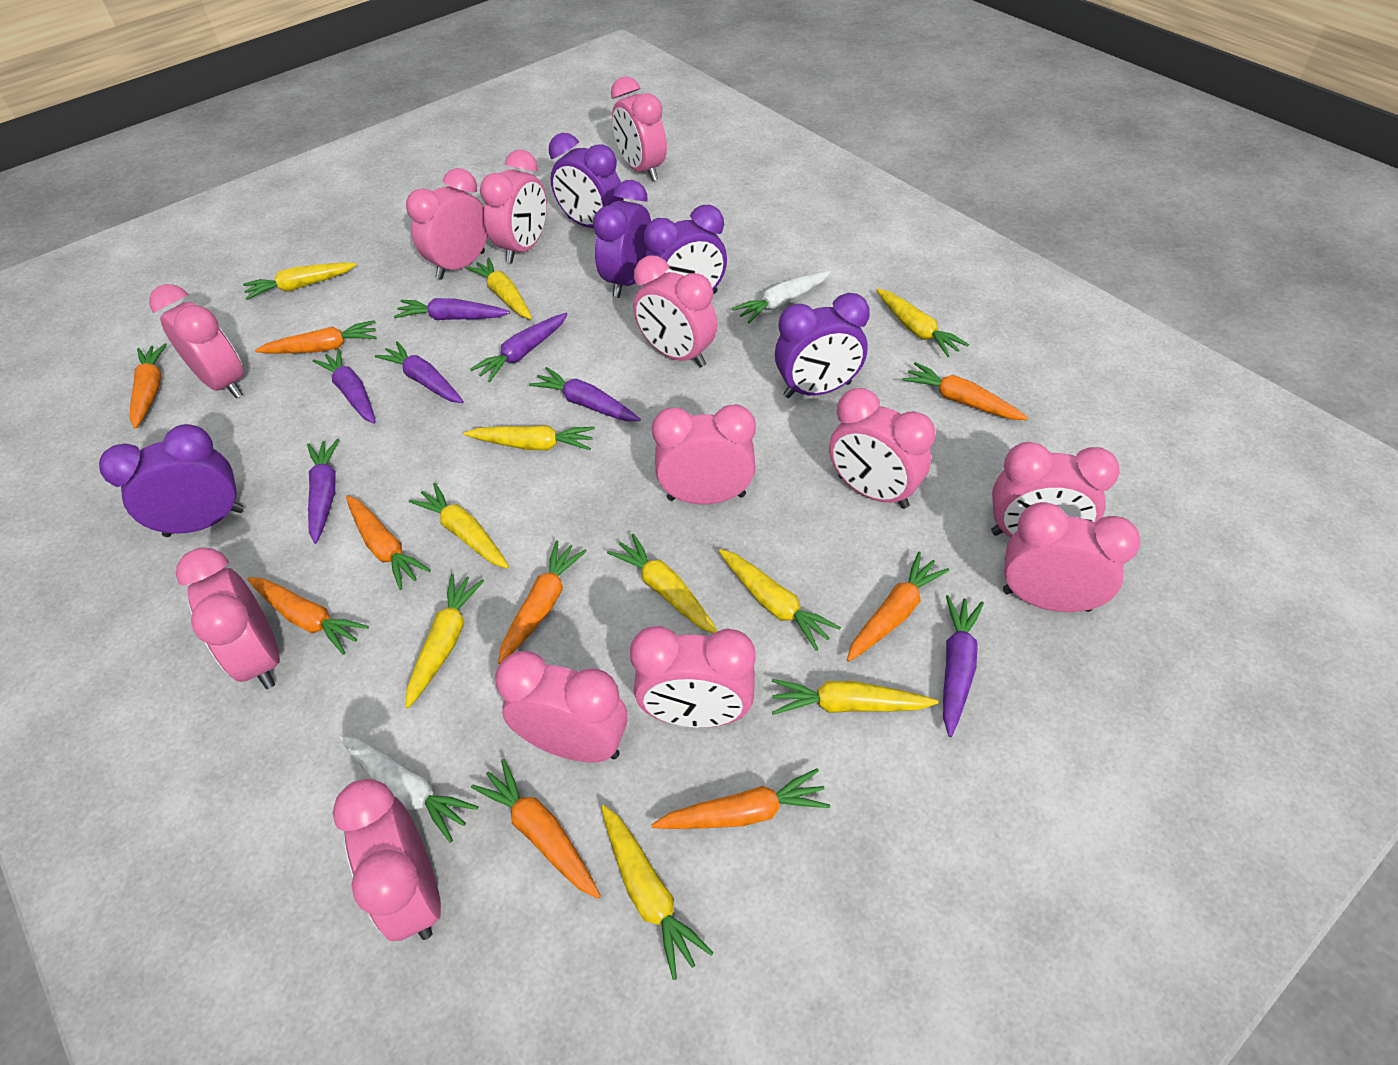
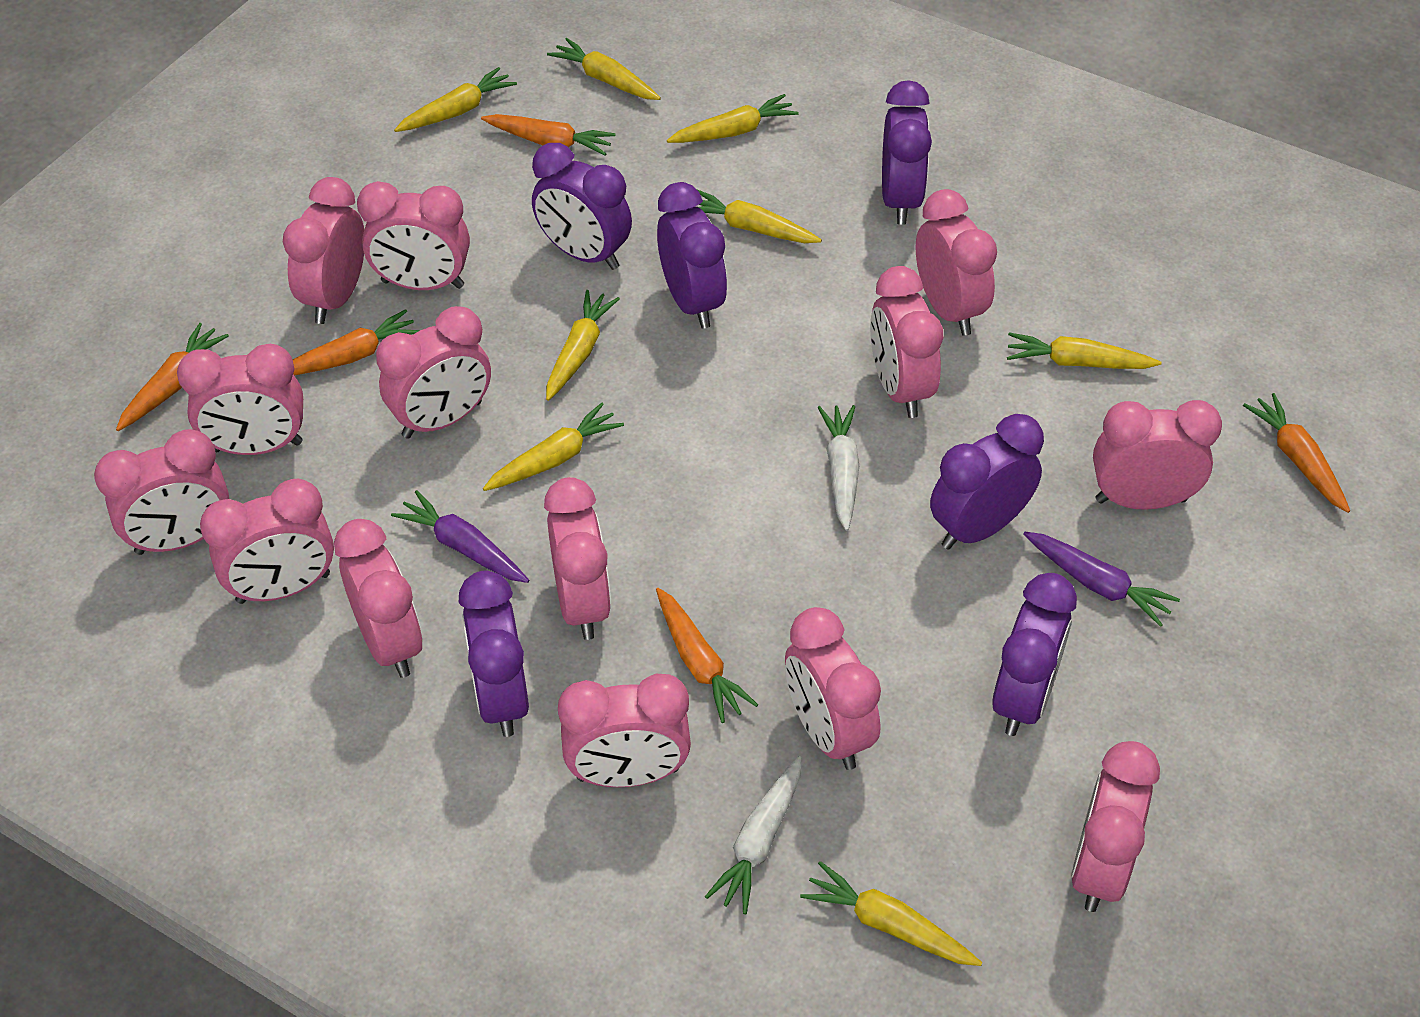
orange carrot: [130,343,167,429] [247,577,369,655] [255,320,376,353] [346,495,431,590] [471,759,601,899] [498,541,587,664] [651,768,830,829] [847,552,949,662] [902,362,1028,420] = 9 -> [116,323,229,431] [293,309,420,376] [481,114,616,156] [656,588,758,723] [1243,393,1350,513] = 5
pink clock: [149,284,244,398] [176,548,280,689] [333,779,441,941] [406,168,488,280] [480,150,547,264] [495,651,628,763] [611,77,667,181] [630,626,756,727] [634,255,717,368] [652,404,756,504] [829,388,935,509] [991,442,1119,538] [1003,502,1141,612] = 13 -> [94,429,229,555] [177,344,303,455] [200,479,334,604] [283,177,364,324] [334,519,423,678] [357,181,470,290] [376,306,491,439] [544,477,611,640] [558,674,691,787] [785,607,881,770] [870,266,943,418] [916,189,997,336] [1071,741,1160,912] [1093,400,1222,510] = 14
purple carrot: [307,439,339,544] [312,349,376,424] [375,341,464,403] [394,298,510,320] [470,313,568,382] [529,367,641,421] [943,595,984,737] = 7 -> [391,490,529,583] [1023,532,1180,627] = 2
purple clock: [99,424,244,537] [549,133,623,228] [593,180,651,298] [644,205,727,294] [775,293,870,398] = 5 -> [459,571,529,737] [532,143,632,270] [657,182,727,329] [882,80,932,225] [930,414,1044,550] [992,573,1077,736] = 6
yellow carrot: [243,262,357,300] [406,574,484,708] [409,483,509,569] [464,425,595,450] [466,257,532,319] [601,805,714,980] [607,533,718,633] [719,549,841,651] [772,679,939,715] [876,288,969,357] = 10 -> [394,67,517,132] [483,403,624,491] [546,290,620,401] [547,38,661,100] [667,94,798,143] [697,189,822,243] [800,861,982,966] [1007,332,1162,369] = 8

